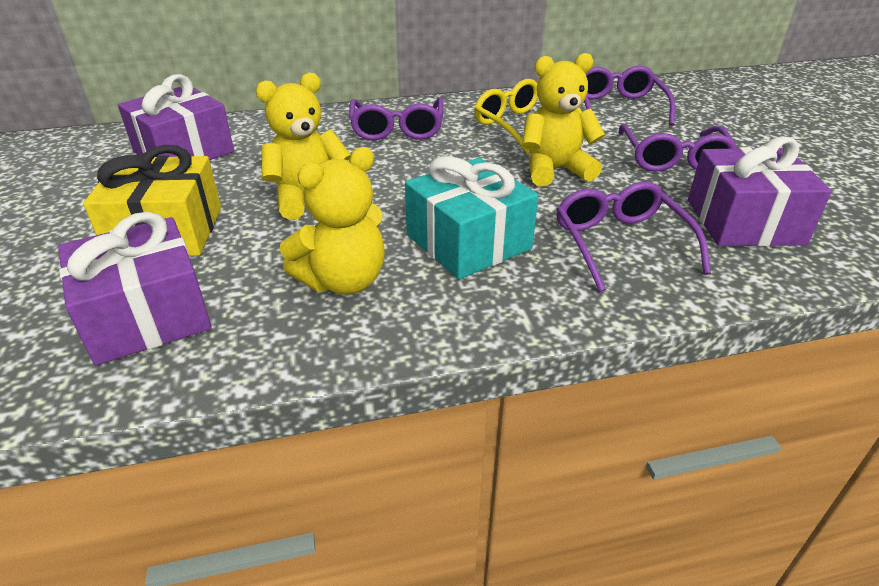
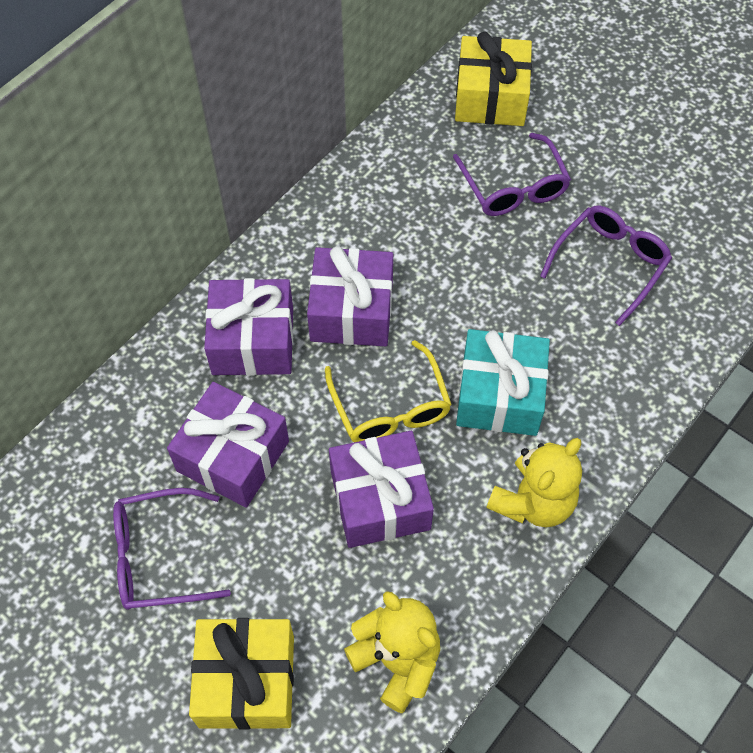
purple gift: [58,212,212,365] [118,74,234,160] [688,136,832,246] = 3 -> [167,382,289,508] [204,278,293,376] [307,246,393,346] [329,431,434,548] = 4
purple glasses: [349,98,444,141] [556,182,711,292] [584,66,675,126] [618,124,738,172] = 4 -> [113,488,231,610] [453,133,571,216] [540,205,672,326] = 3
yellow gift: [83,145,221,256] = 1 -> [189,618,294,730] [455,32,532,126] = 2
yellow teddy bear: [256,73,351,220] [279,147,385,295] [522,53,605,187] = 3 -> [344,591,440,713] [486,438,582,527] = 2

